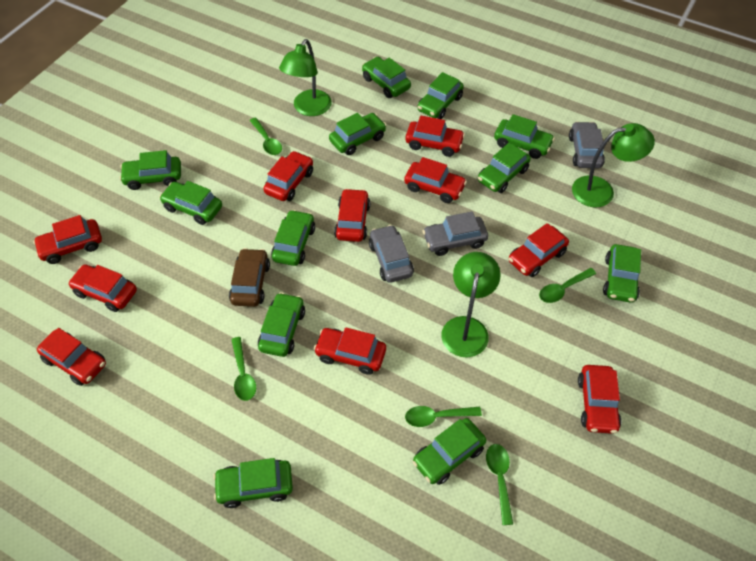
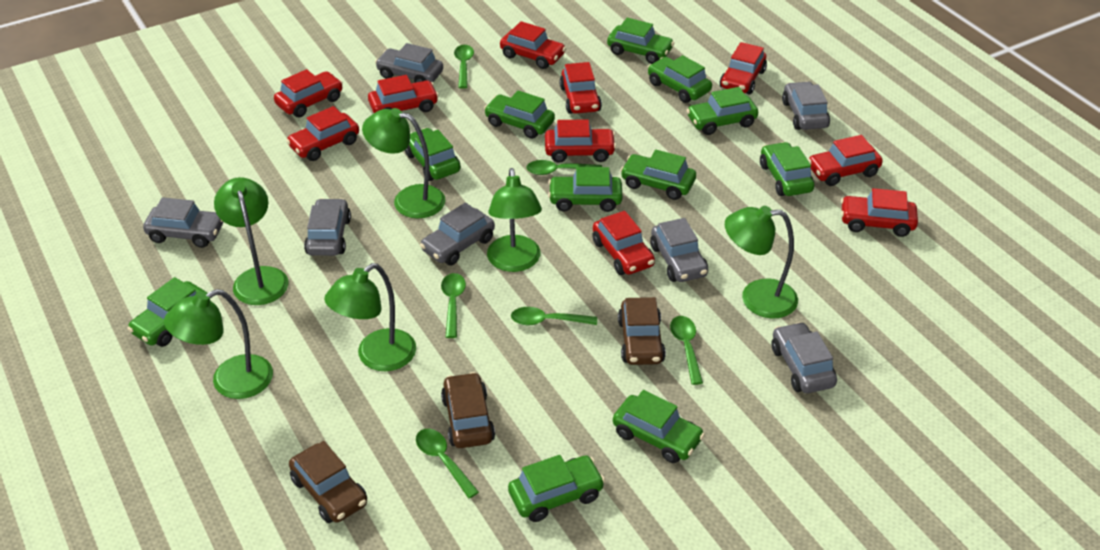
brown car: [229,248,270,307] = 1 -> [289,441,367,523] [441,372,495,448] [618,297,666,365] = 3
green car: [120,150,181,190] [159,181,222,225] [213,458,293,508] [258,292,305,357] [271,210,315,266] [329,113,386,155] [362,57,411,98] [412,418,486,485] [417,72,464,119] [478,143,531,193] [494,114,555,159] [603,244,641,303] = 12 -> [128,277,207,347] [405,128,461,181] [484,91,555,139] [508,455,605,522] [548,167,622,212] [607,18,674,64] [613,390,705,463] [620,150,696,200] [648,55,712,103] [686,87,758,135] [760,142,815,196] = 11
green lamp: [279,39,332,116] [441,252,501,357] [572,123,655,207] = 3 -> [164,289,273,399] [214,177,289,305] [324,263,416,371] [362,108,445,219] [487,168,542,272] [725,206,798,319] = 6
green spoon: [231,337,256,401] [249,117,282,155] [405,406,482,427] [486,444,513,525] [539,268,596,303] = 5 -> [416,429,479,498] [441,273,466,338] [454,45,474,89] [511,307,597,325] [526,160,602,175] [670,316,703,385] = 6
grey car: [369,225,414,283] [423,211,488,256] [569,121,605,168] = 3 -> [143,197,223,248] [304,198,351,256] [375,43,443,83] [420,203,495,265] [650,218,708,282] [772,322,837,393] [782,81,830,130] = 7

